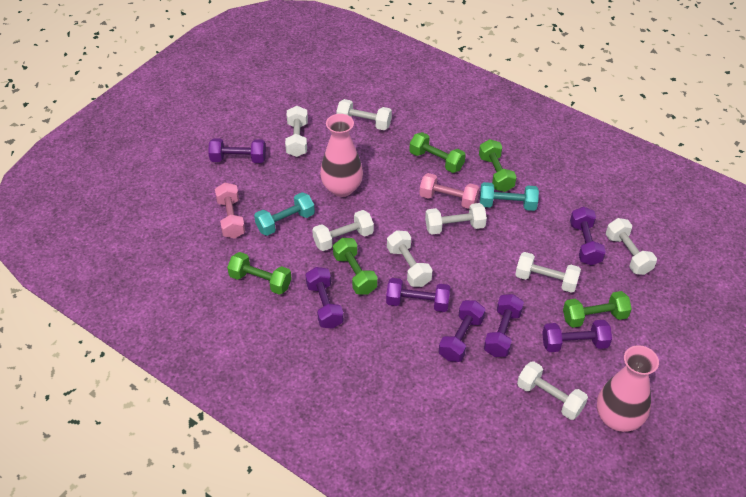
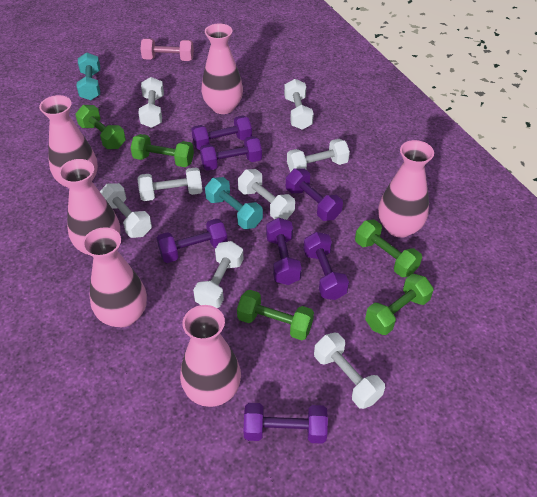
pink dumbbell: [215,183,245,239] [419,173,479,209] = 2 -> [140,38,194,61] = 1
pink vase: [320,114,363,197] [597,345,659,432] = 2 -> [39,95,98,188] [59,159,120,255] [82,227,147,327] [180,305,241,407] [202,23,243,114] [378,140,434,238] = 6

